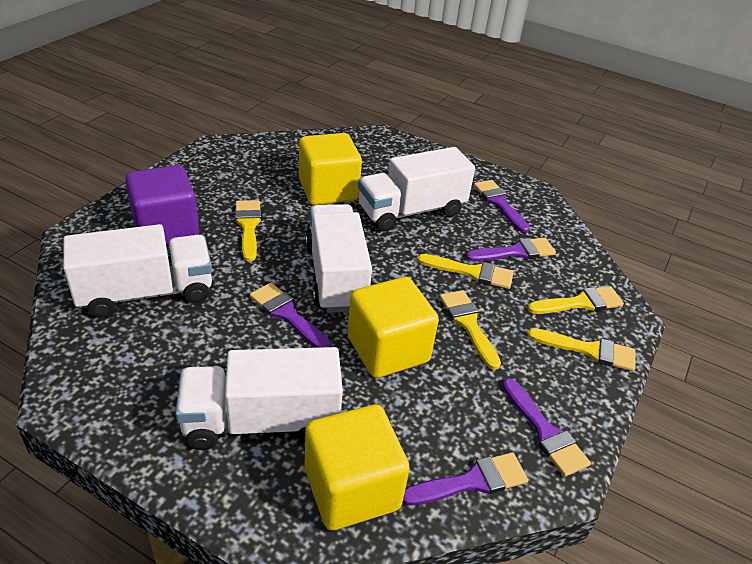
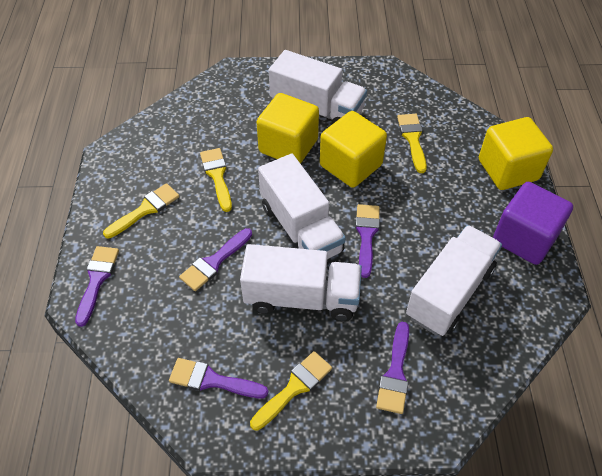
yellow brush: [235,200,261,262] [417,254,514,289] [440,290,501,370] [527,286,624,314] [527,328,636,371] = 5 -> [103,183,180,238] [200,148,232,212] [250,351,332,431] [397,114,427,173] = 4

